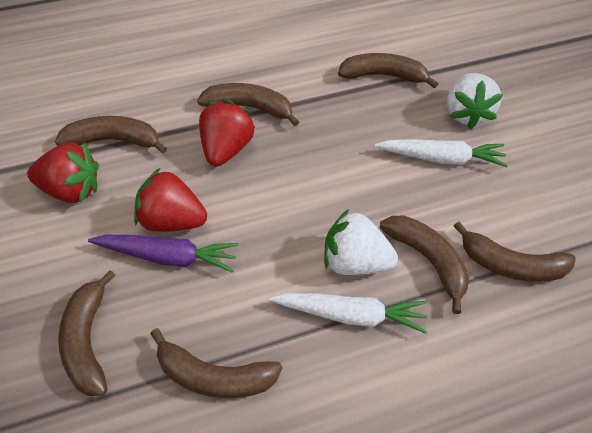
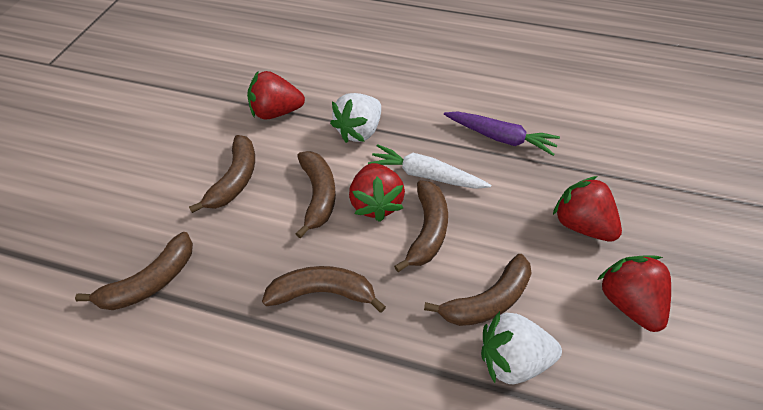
brown banana: [55,116,167,153] [58,270,116,396] [150,328,282,398] [197,83,299,126] [338,53,438,88] [380,216,469,314] [454,221,576,282] = 7 -> [75,232,193,310] [189,135,255,213] [262,266,386,313] [295,151,336,238] [394,180,448,272] [424,254,532,326] = 6
red strawberry: [27,143,99,203] [134,168,207,232] [199,100,255,166] = 3 -> [247,71,305,119] [349,163,405,222] [553,176,622,242] [597,256,671,332] = 4
white carrot: [270,293,427,334] [374,139,508,167] = 2 -> [368,144,491,189] = 1

